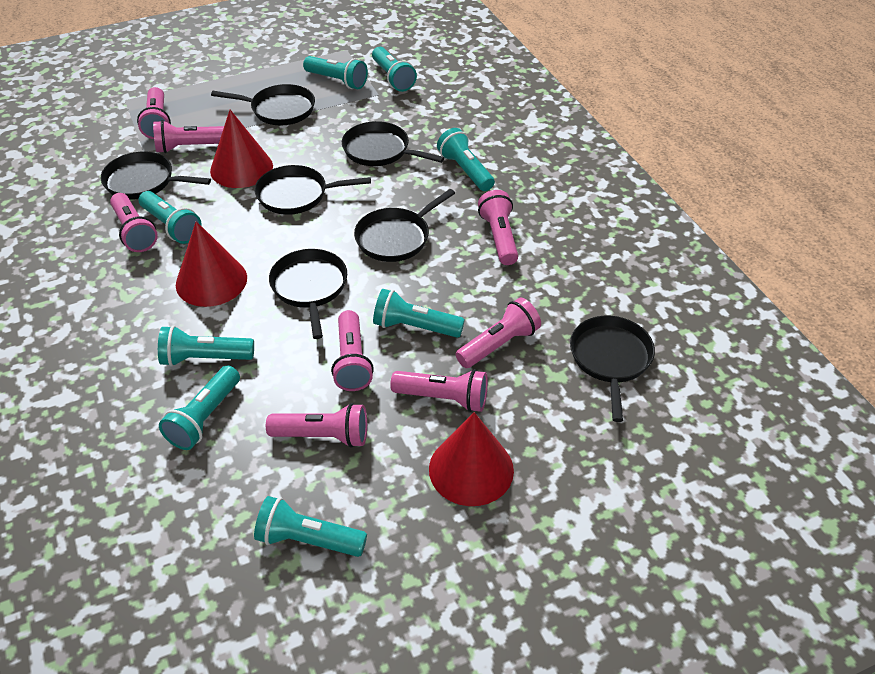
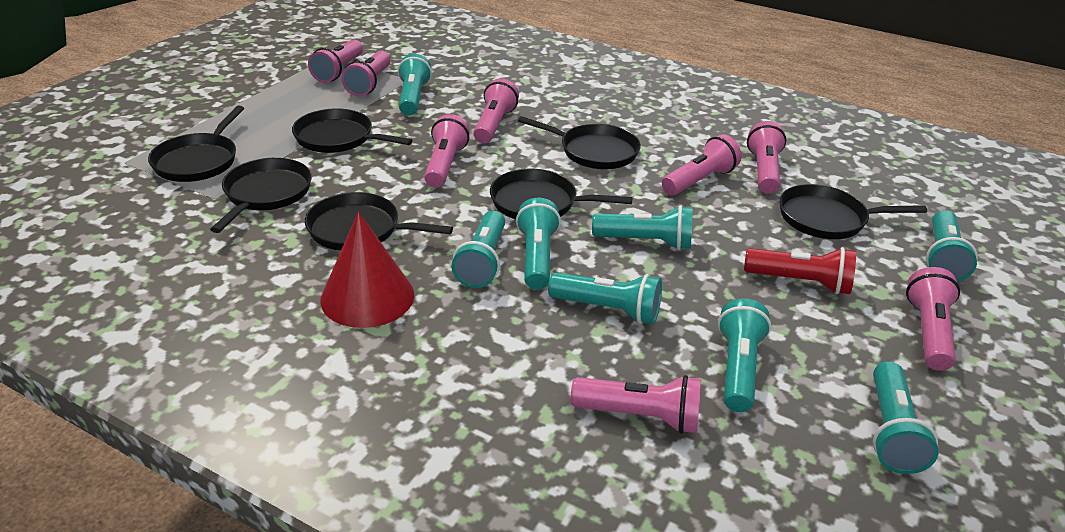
red cone: [176,221,247,307] [210,110,273,188] [429,412,514,506] = 3 -> [320,212,414,328] = 1
red flashlight: none = 0 -> [744,247,856,295] = 1

